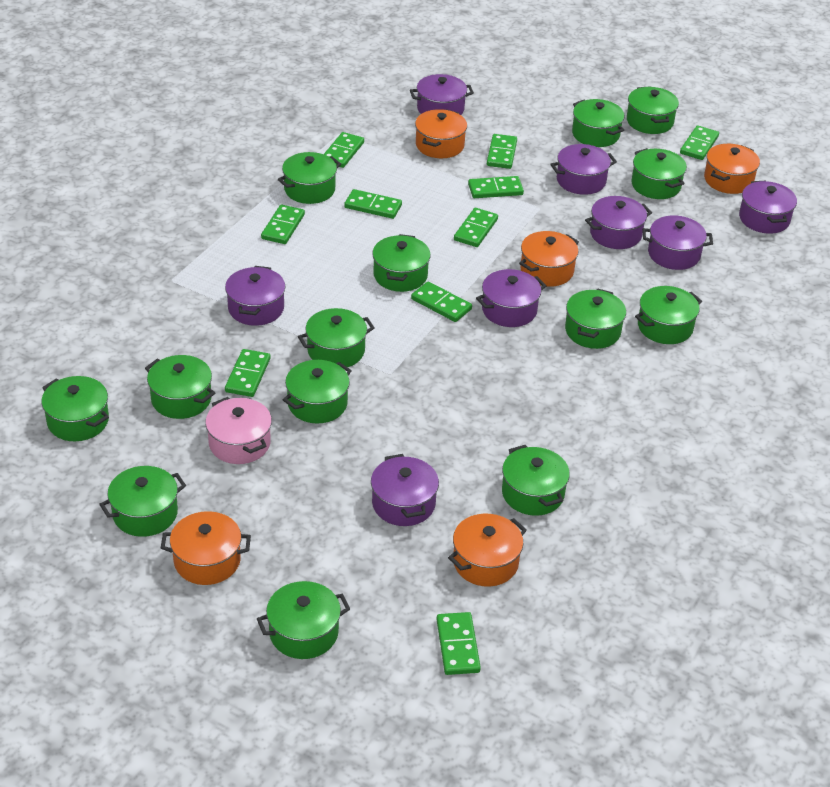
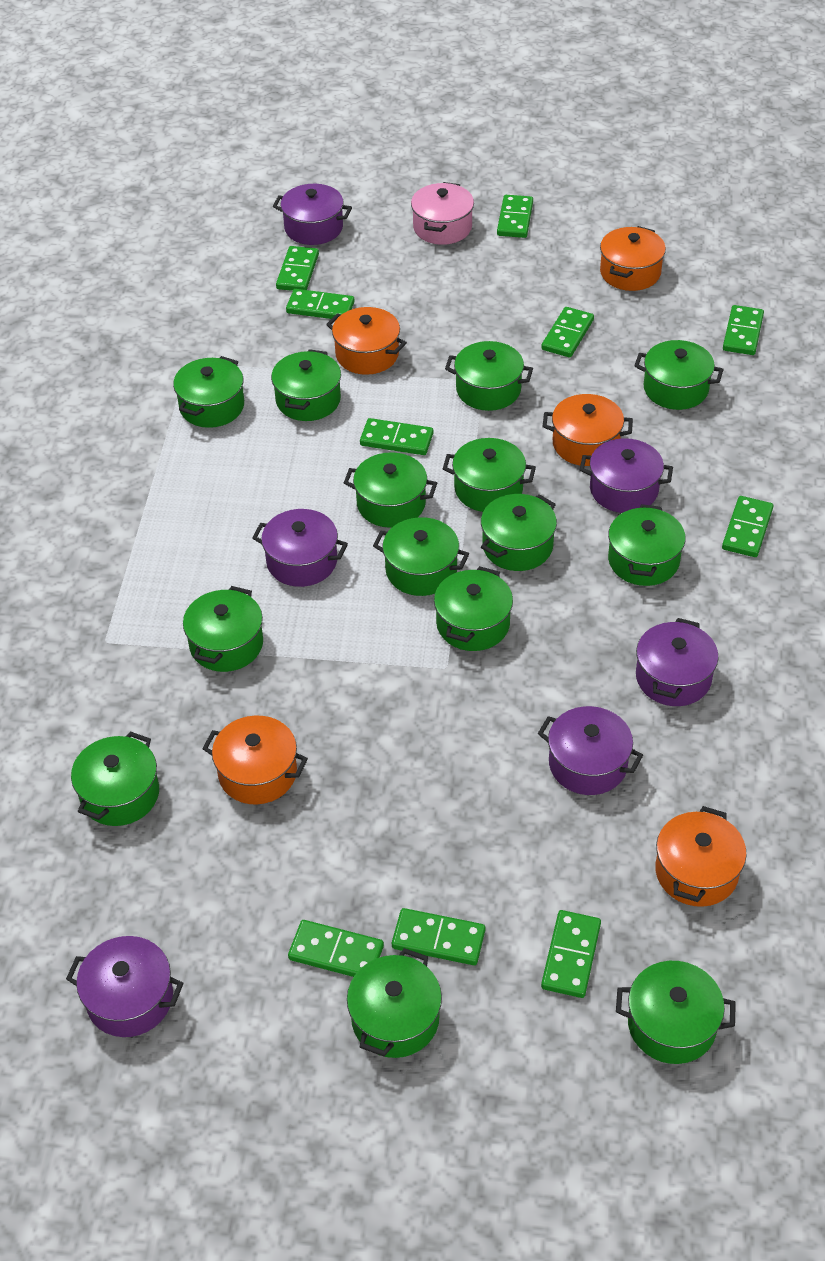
purple pot: [225,266,285,326] [371,454,439,526] [410,74,474,115] [476,269,546,327] [550,144,617,195] [585,196,652,249] [642,215,713,270] [739,181,797,234] = 8 -> [66,936,183,1037] [252,509,348,587] [273,184,352,245] [538,706,643,795] [580,438,673,513] [636,618,719,706] = 6

